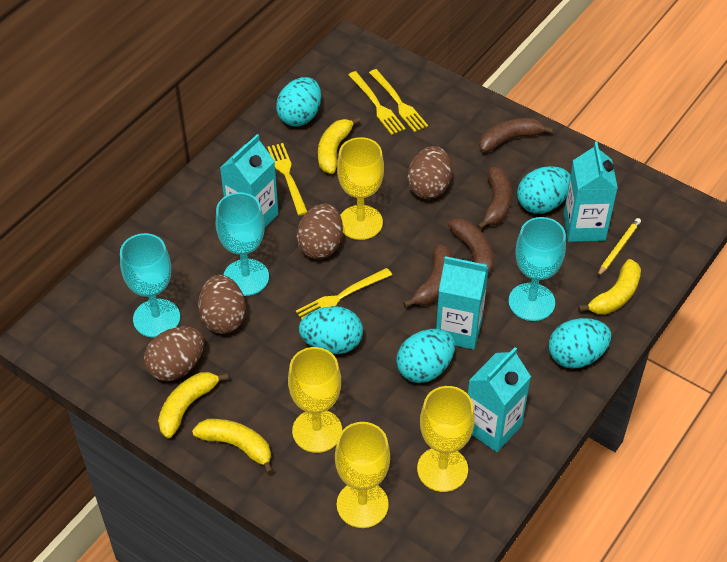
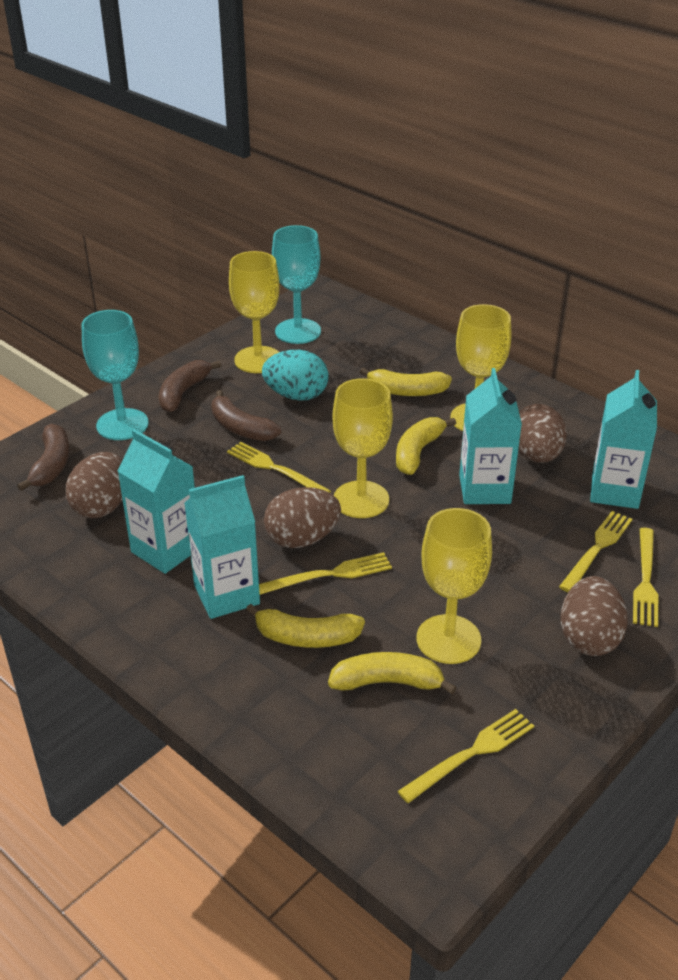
brown banana: [403,244,453,308] [448,218,494,275] [477,167,512,230] [479,118,553,152] = 4 -> [17,423,70,491] [159,360,221,412] [211,390,281,441] = 3
turquoise egg: [276,77,321,126] [299,306,363,354] [396,329,455,383] [517,166,570,214] [549,318,611,369] = 5 -> [262,350,328,401] = 1
turquoise goblet: [120,233,180,338] [216,192,269,296] [508,217,566,321] = 3 -> [82,310,149,440] [272,225,321,344] = 2
yellow fork: [267,143,308,216] [296,268,392,319] [348,71,406,135] [369,69,428,132] = 4 -> [227,442,331,493] [259,552,392,595] [397,709,534,803] [559,511,632,592] [633,528,658,627] = 5
yellow pencil: [597,218,641,277] = 1 -> none = 0

